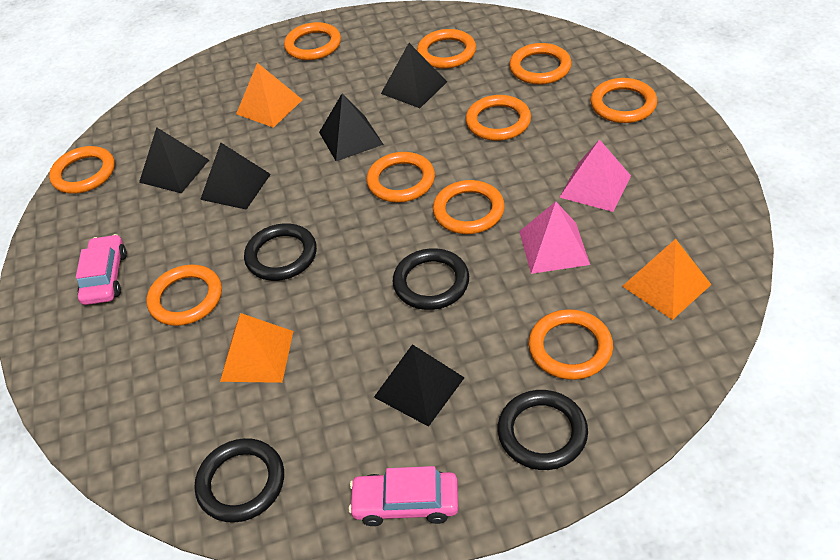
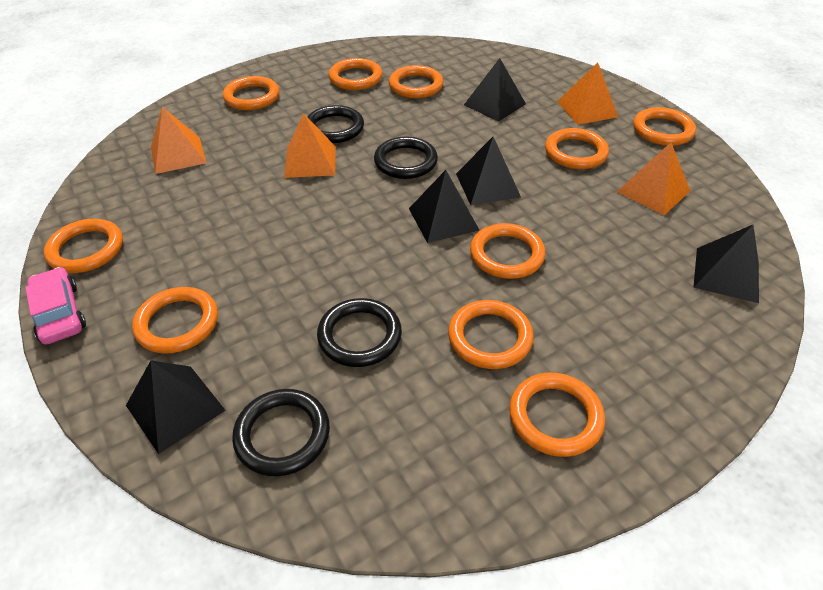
orange pyramid: [220,313,293,383] [236,63,303,128] [622,239,712,320] = 3 -> [151,107,206,174] [284,113,336,178] [557,63,618,125] [617,142,690,215] = 4
pink car: [76,234,127,305] [349,466,458,526] = 2 -> [25,267,86,345] = 1
pink pyramid: [519,201,590,274] [559,139,631,212] = 2 -> none = 0

